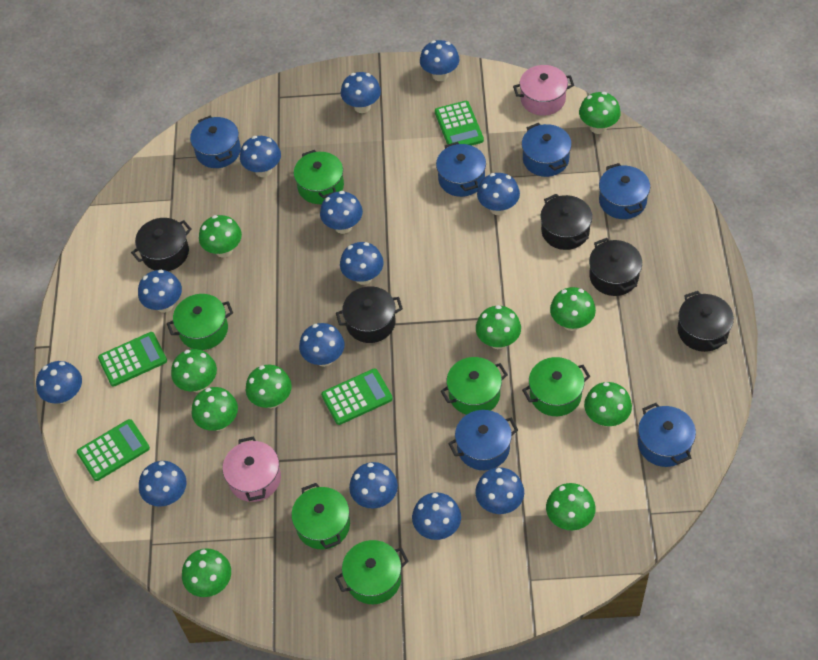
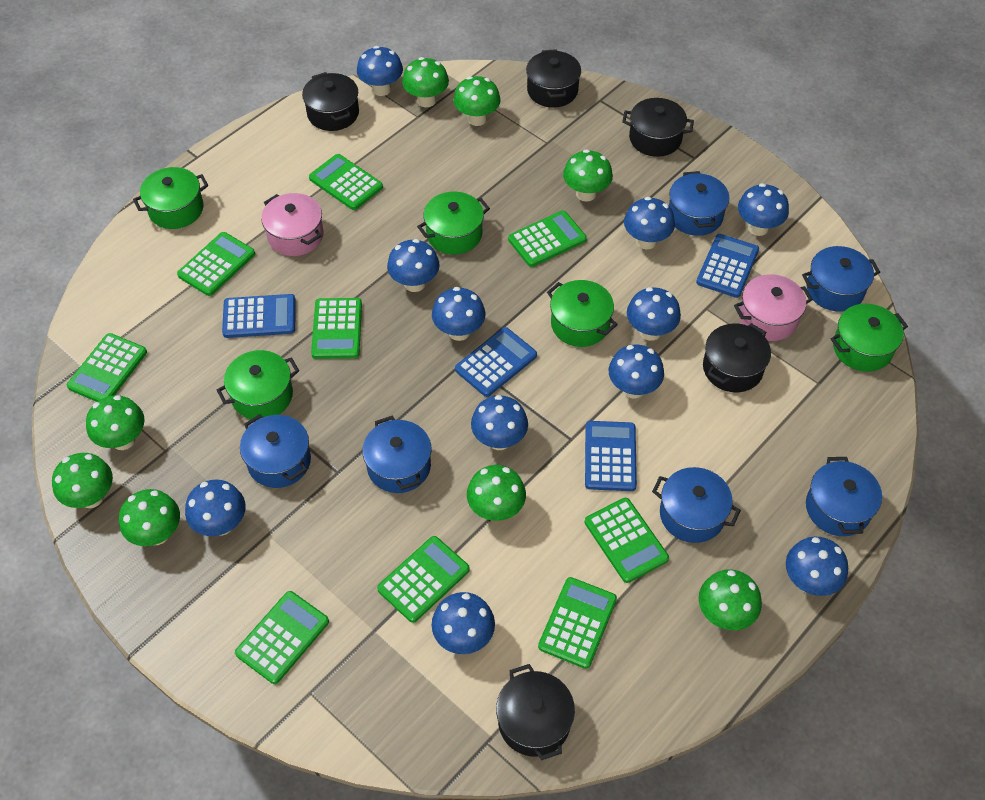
blue calculator: none = 0 -> [222,294,296,338] [455,327,537,397] [585,421,637,491] [696,234,759,298] = 4
blue mushroom: [36,361,82,404] [138,269,182,313] [139,461,187,507] [240,136,281,177] [299,323,344,367] [320,191,363,234] [340,242,384,285] [341,72,381,113] [349,462,398,509] [412,492,461,540] [420,40,459,81] [475,467,524,514] [477,173,520,215] = 13 -> [185,480,246,536] [357,46,403,96] [387,239,440,292] [432,287,486,341] [432,592,495,654] [471,395,528,450] [609,345,664,399] [624,197,675,249] [627,287,681,341] [738,183,789,236] [786,536,848,596] = 11
green calculator: [77,419,150,481] [98,332,167,387] [321,369,393,425] [435,101,484,146] = 4 -> [67,333,147,402] [177,232,255,296] [235,591,329,684] [309,154,383,210] [311,298,362,359] [377,536,470,623] [508,211,587,267] [538,577,617,669] [585,498,669,583] = 9
green mushroom: [171,349,217,393] [182,548,231,597] [192,387,238,431] [199,215,242,258] [246,365,292,409] [476,305,521,349] [546,483,596,530] [550,287,596,331] [579,92,621,134] [584,382,632,427] = 10 -> [52,453,113,508] [86,395,144,450] [119,489,180,546] [402,57,449,107] [453,76,501,126] [467,465,526,521] [563,149,613,201] [698,569,762,630] = 8
green pot: [167,294,233,350] [291,483,350,549] [294,150,344,204] [335,540,409,604] [441,357,508,415] [522,357,591,416] = 6 -> [133,167,208,229] [217,350,299,420] [417,191,490,255] [547,280,618,347] [831,304,908,372] = 5

